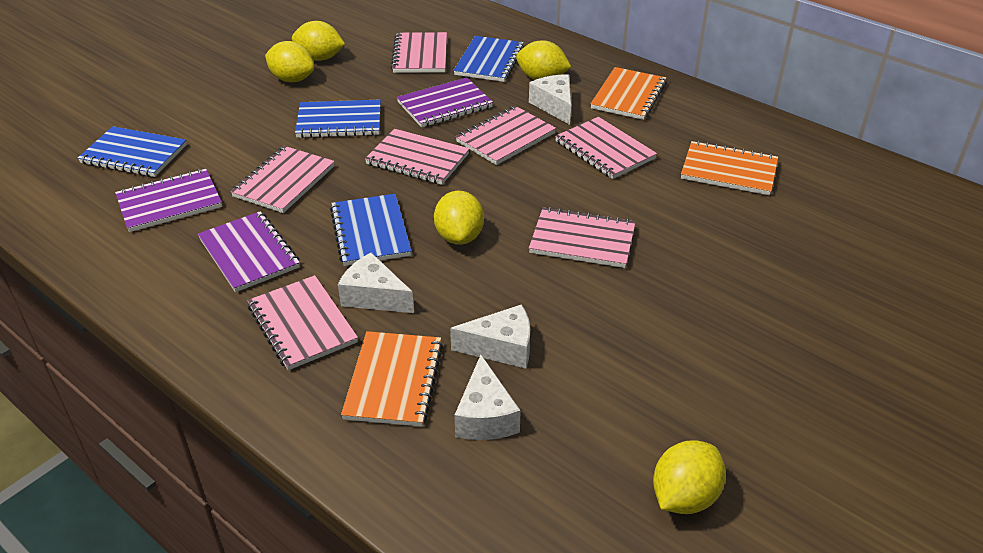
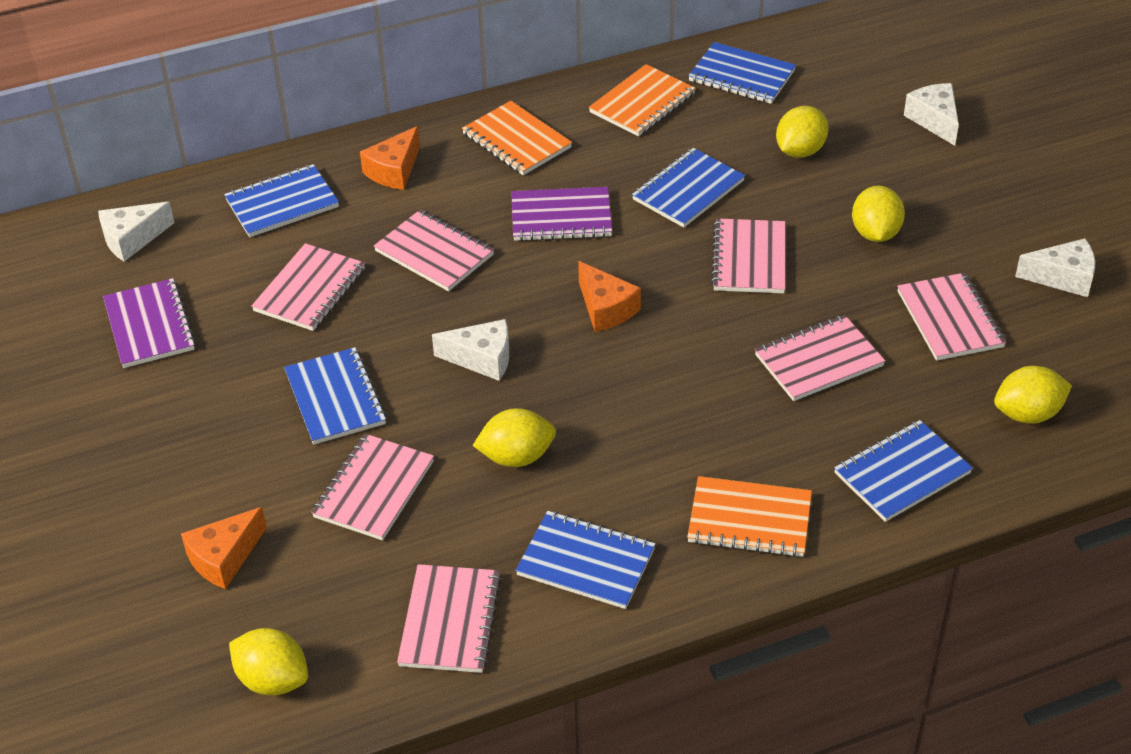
blue notebook: [78,126,187,177] [295,100,381,138] [330,194,411,266] [453,36,524,82] = 4 -> [224,164,339,237] [284,347,387,445] [516,511,655,609] [632,148,745,228] [688,42,796,104] [834,420,973,522] = 6
orange cheese: none = 0 -> [181,507,267,589] [360,126,420,190] [578,261,641,332] = 3
purple notebook: [115,169,222,232] [198,211,300,292] [397,77,493,128] = 3 -> [103,278,196,368] [511,187,612,241] = 2

